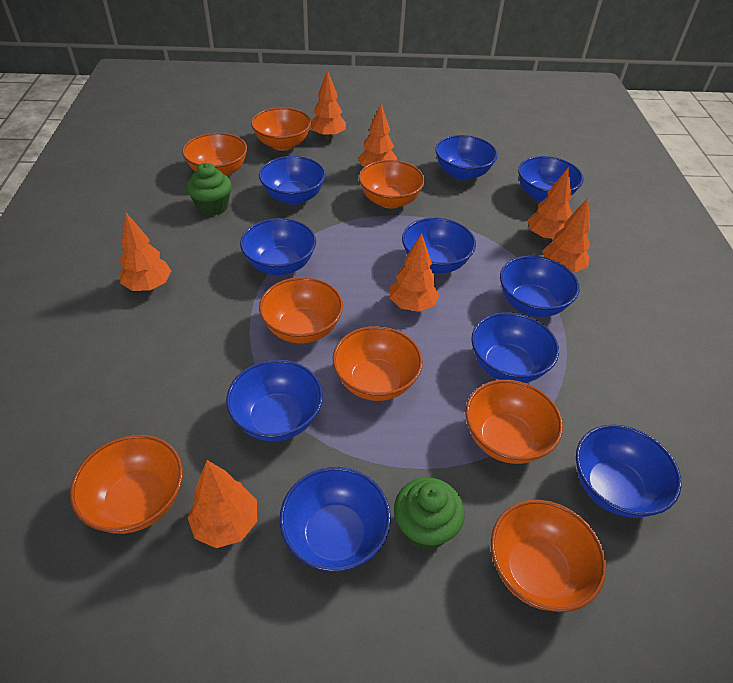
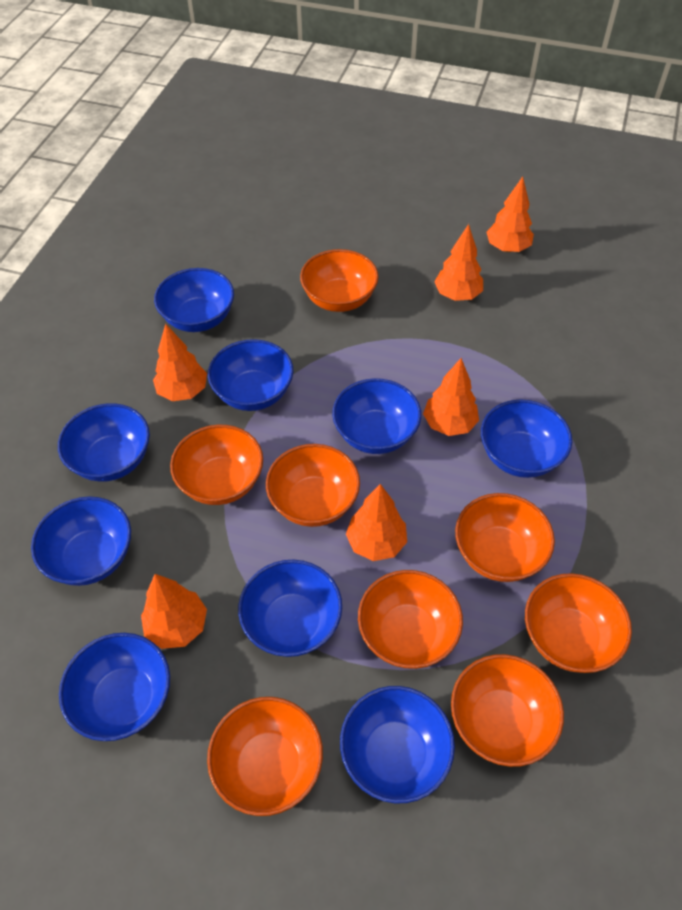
blue bowl: [226,360,323,441] [240,218,316,275] [259,156,326,205] [280,467,391,572] [402,218,476,273] [435,135,498,180] [471,312,559,383] [500,256,579,317] [518,156,584,202] [576,425,682,518] = 10 -> [31,496,131,586] [58,403,150,482] [59,633,170,741] [154,268,234,332] [208,339,293,411] [238,560,342,657] [332,378,421,454] [340,686,455,803] [481,399,572,478] = 9
green cupcake: [186,163,232,216] [394,477,464,550] = 2 -> none = 0
orange tree: [120,213,171,291] [188,460,257,548] [310,69,346,139] [358,104,397,167] [390,233,439,312] [527,167,572,241] [543,198,590,272] = 7 -> [141,574,207,649] [153,323,207,401] [346,484,407,561] [423,358,479,436] [434,224,483,301] [486,176,534,252] = 6

